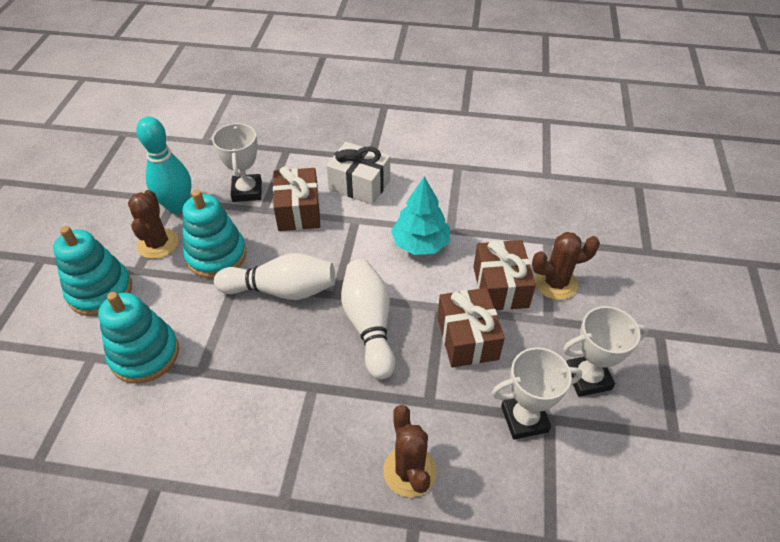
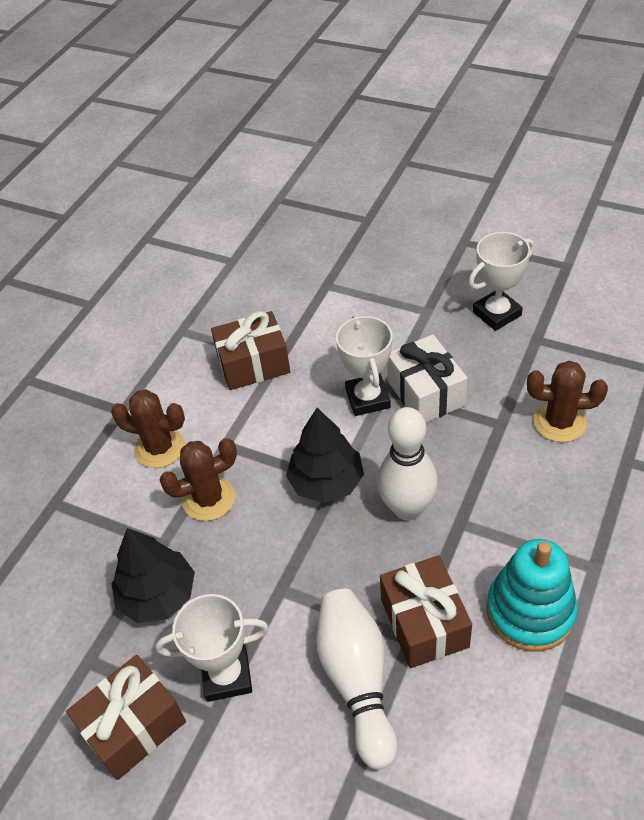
black tree: none = 0 -> [111,528,195,623] [286,408,364,503] = 2
turquoise bowling pin: [136,117,192,214] = 1 -> none = 0
turquoise stacking toy: [53,226,132,316] [98,292,179,384] [183,190,247,278] = 3 -> [486,539,578,651] = 1
turquoise tree: [391,176,450,255] = 1 -> none = 0

